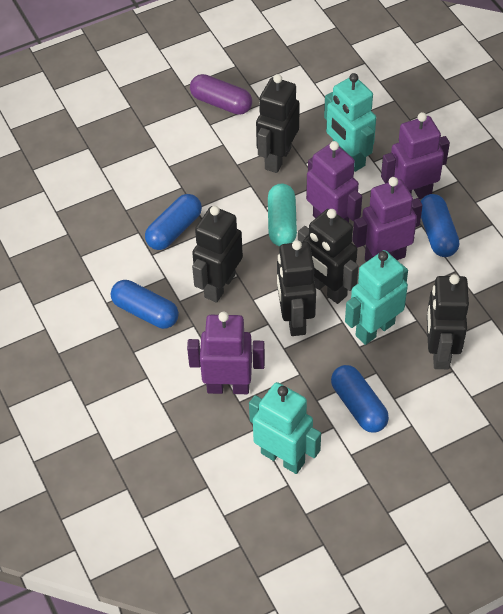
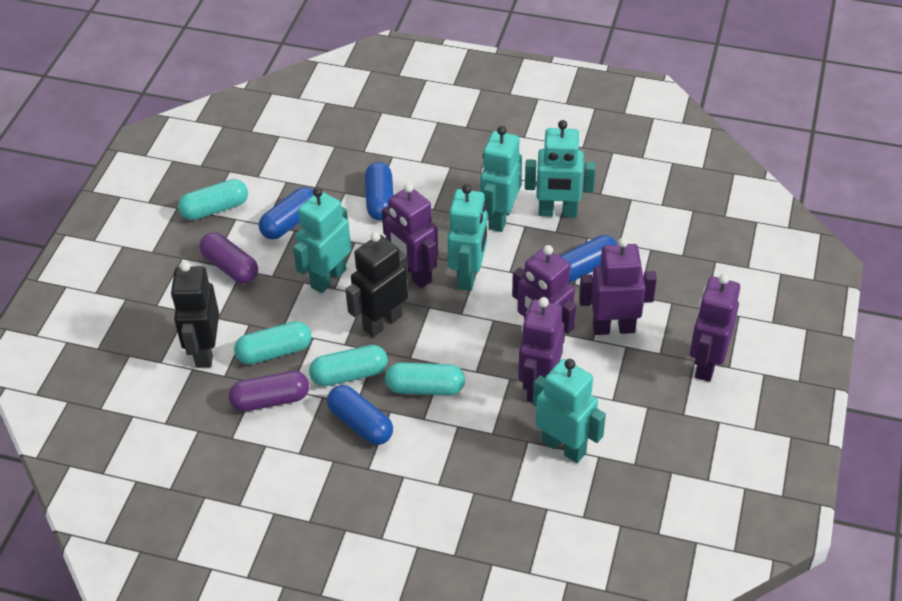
black robot: [192,206,243,303] [256,74,300,173] [277,240,316,336] [298,209,358,304] [427,274,469,369] = 5 -> [171,262,219,368] [345,232,408,337] = 2
purple capsule: [190,74,252,115] = 1 -> [199,232,258,284] [229,371,309,412] = 2
purple robot: [187,312,265,394] [306,141,362,222] [353,177,423,262] [381,112,450,199] = 4 -> [382,183,438,288] [512,245,576,343] [518,297,564,403] [579,237,657,335] [690,274,740,382] = 5
turquoise capsule: [268,183,297,246] = 1 -> [178,179,248,220] [234,321,312,365] [309,345,388,386] [385,363,465,396] = 4
turquoise robot: [249,382,321,474] [324,73,376,172] [345,250,408,345] = 3 -> [293,187,351,293] [447,184,487,291] [480,126,522,232] [525,120,596,218] [533,359,606,463] = 5

